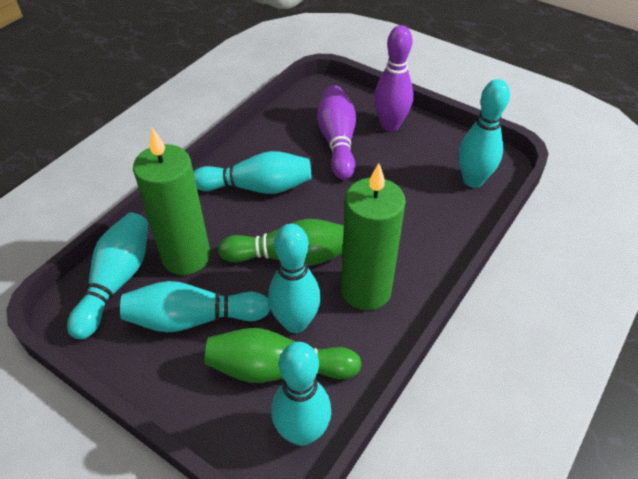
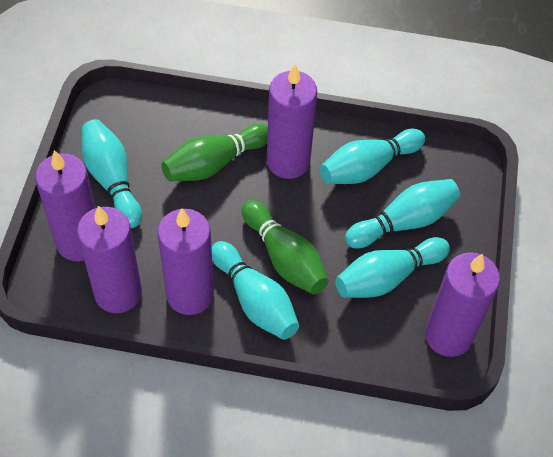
green candle: [133,128,210,275] [341,163,406,310] = 2 -> none = 0
purple bowling pin: [317,85,356,180] [374,25,413,131] = 2 -> none = 0
purple candle: none = 0 -> [35,150,96,262] [77,206,142,313] [158,208,214,315] [267,64,317,179] [425,252,500,357] = 5
turquoise bowling pin: [67,213,148,340] [120,281,270,332] [194,151,311,194] [268,224,321,333] [271,342,331,446] [458,79,510,188] = 6 -> [82,119,142,228] [212,241,299,340] [320,129,425,184] [335,237,450,298] [345,179,460,249] = 5

